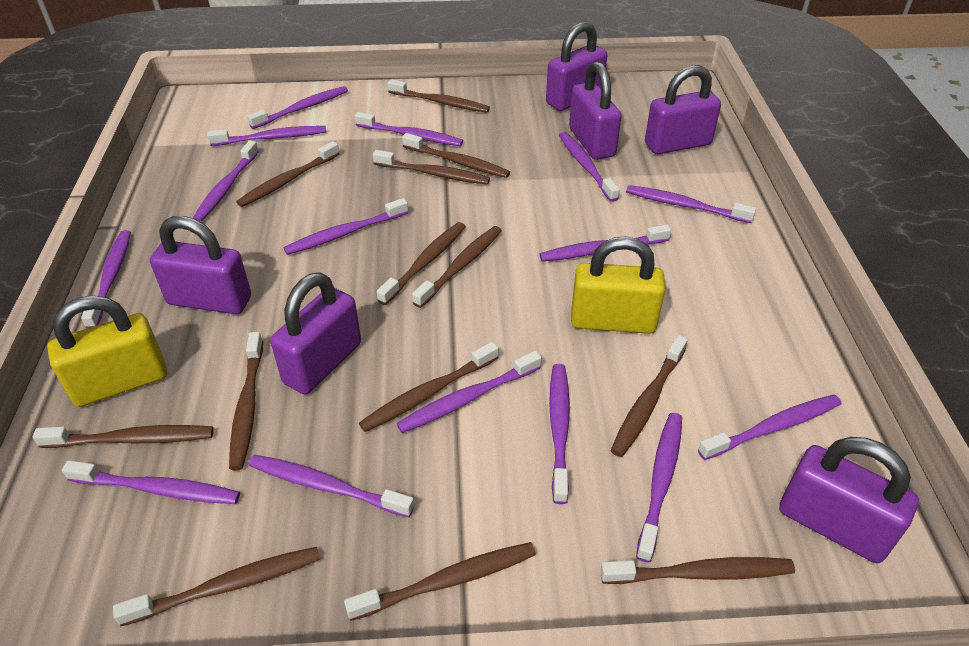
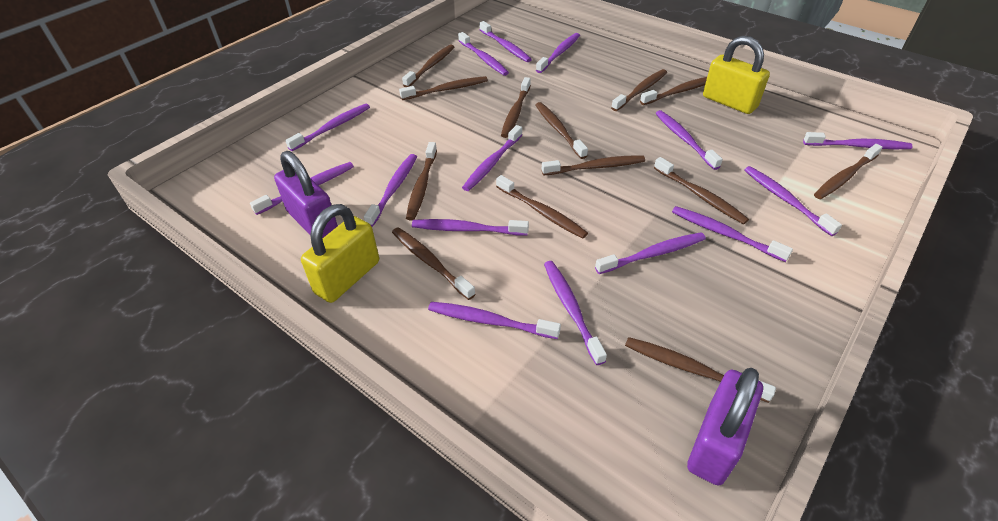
purple padlock: [150,216,251,314] [271,272,361,394] [546,22,607,111] [569,61,621,160] [645,65,721,154] [779,437,919,563] = 6 -> [274,151,338,238] [687,368,763,485] = 2

